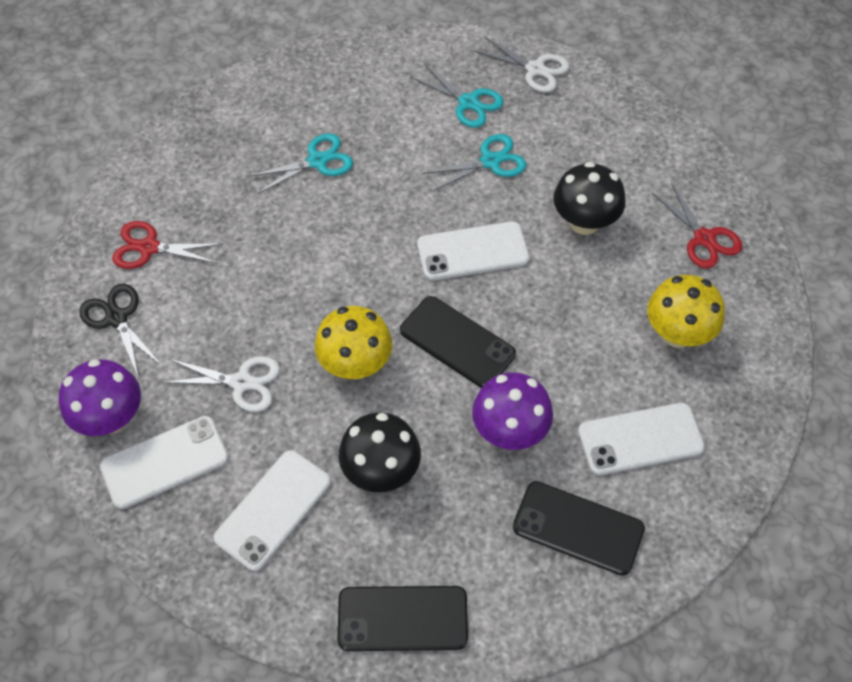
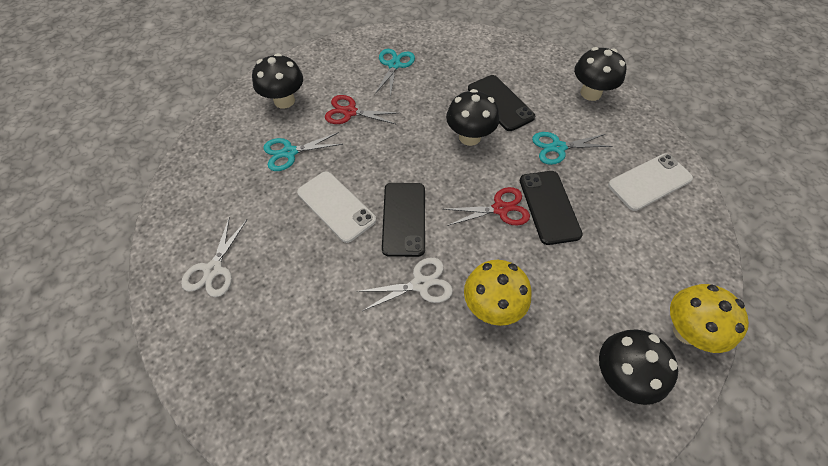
black mushroom: [339,413,421,492] [553,162,626,235] = 2 -> [252,53,303,109] [446,89,499,146] [574,47,626,101] [599,329,678,405] = 4
black scissors: [79,284,162,378] = 1 -> none = 0
purple mushroom: [59,359,141,436] [472,372,553,450] = 2 -> none = 0
white phone: [100,416,229,509] [213,450,331,571] [417,221,530,280] [578,403,705,475] = 4 -> [297,171,376,243] [608,153,693,211] = 2

